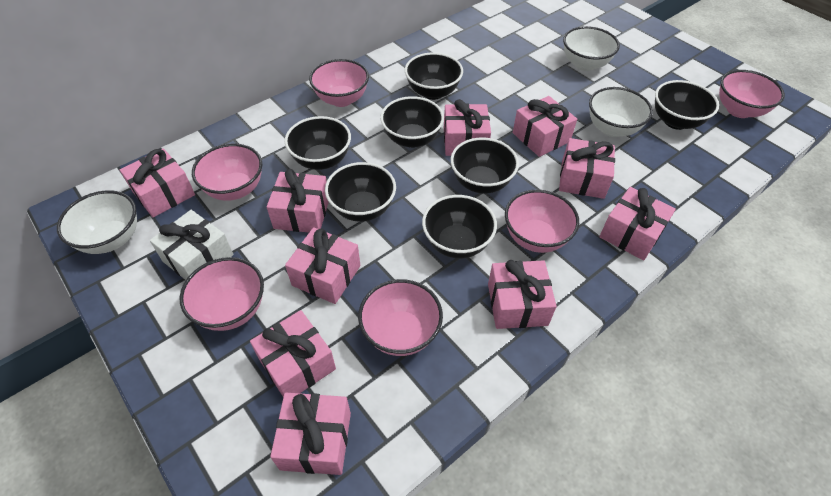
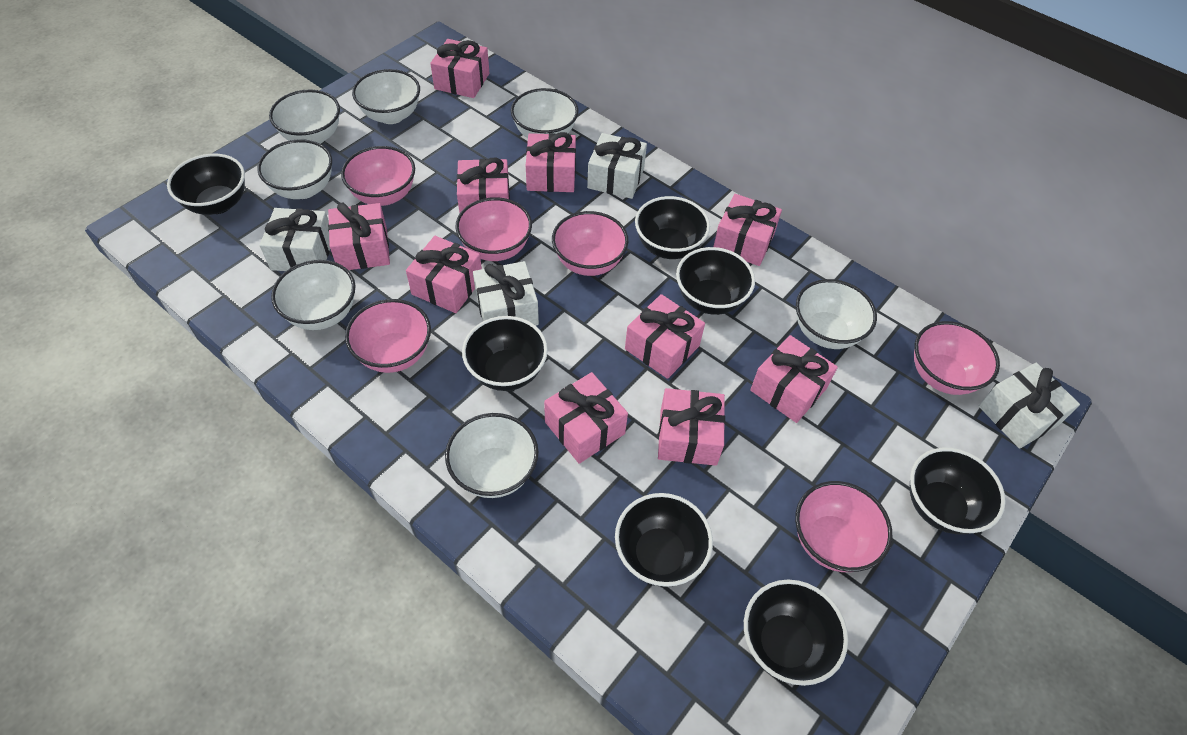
white bowl: [57,190,137,254] [563,26,620,71] [589,87,653,137] = 3 -> [257,139,332,199] [269,89,340,144] [271,260,355,330] [352,69,420,124] [445,413,539,498] [511,88,578,138] [796,279,877,349] = 7
white gift: [150,210,234,280] = 1 -> [260,208,330,271] [473,261,539,326] [587,133,647,199] [979,362,1080,449] = 4

